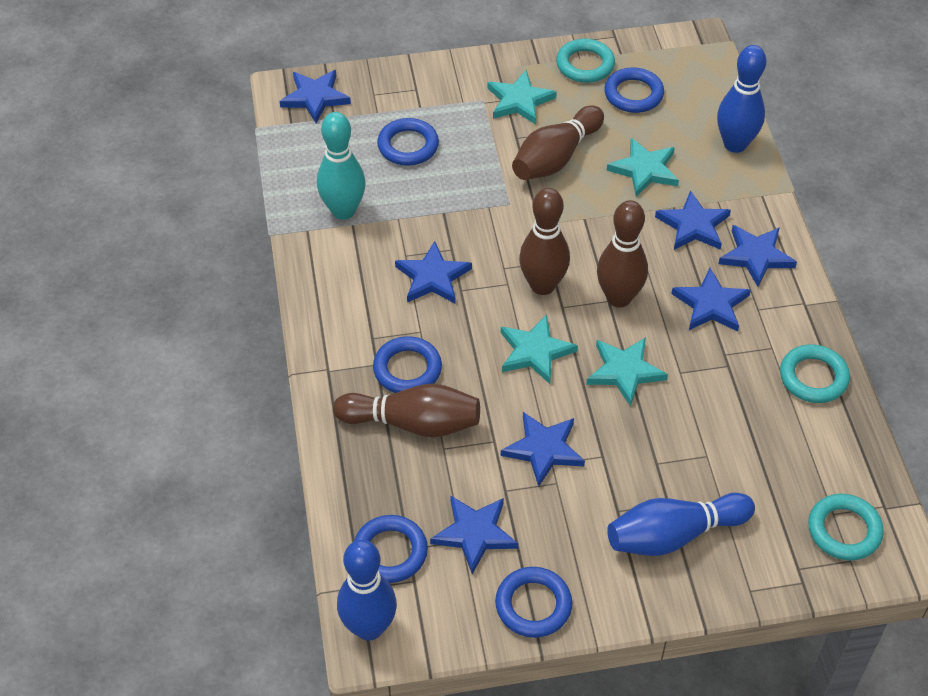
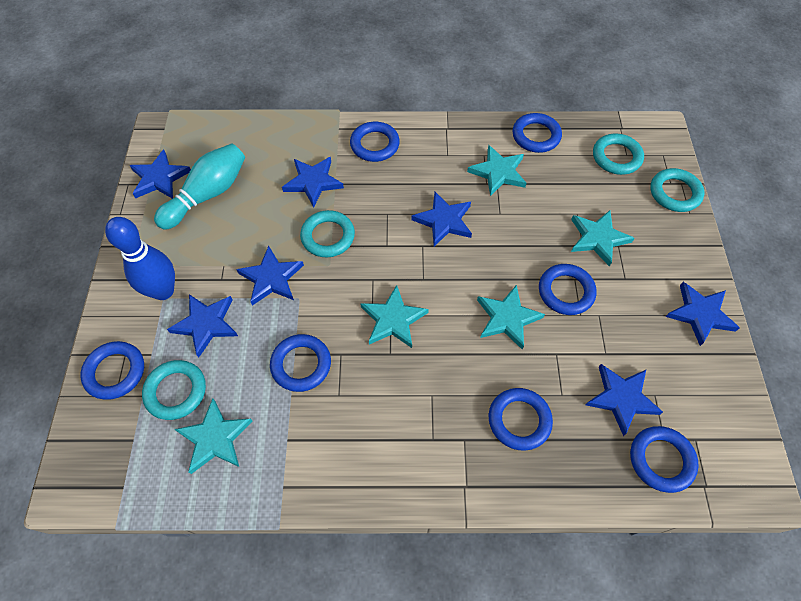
blue bowling pin: [337,540,397,641] [607,493,755,556] [717,45,766,153] = 3 -> [105,217,175,300] = 1
blue ring: [354,515,428,583] [373,336,442,393] [377,118,439,166] [495,567,572,638] [604,67,664,113] = 5 -> [80,341,144,400] [270,334,331,392] [350,122,400,162] [489,388,553,451] [512,113,562,153] [539,264,597,315] [630,426,699,493] = 7
brown bowling pin: [333,384,480,437] [512,105,604,180] [519,188,570,295] [597,200,648,308] = 4 -> none = 0
turquoise ring: [556,39,615,83] [780,344,850,403] [808,494,884,561] = 3 -> [142,360,206,420] [300,210,355,257] [593,134,644,175] [650,168,704,212] = 4
turquoise star: [487,70,557,125] [501,315,578,384] [586,337,668,407] [607,138,679,197] = 4 -> [174,398,253,474] [360,285,429,348] [467,145,526,196] [477,285,545,350] [571,210,635,267] = 5

